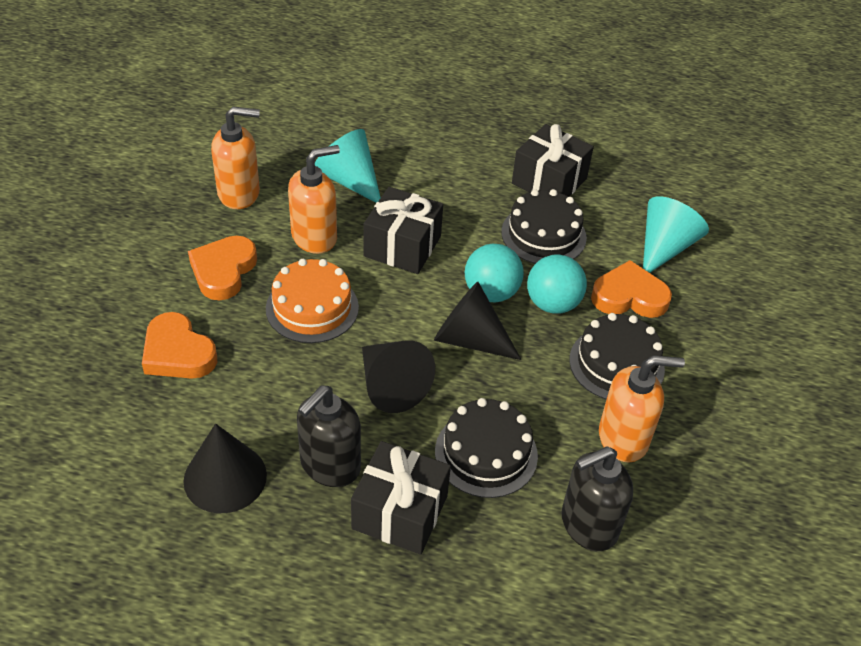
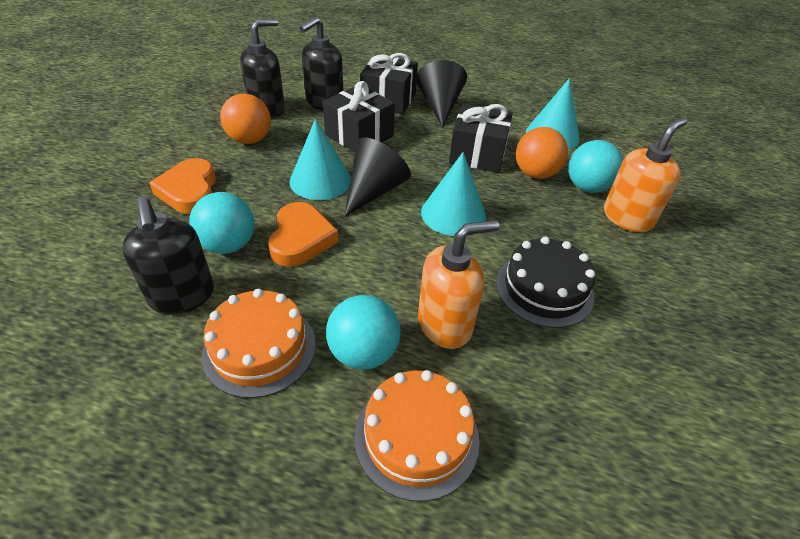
black cake: [435,398,538,498] [501,189,587,264] [569,313,665,400] = 3 -> [496,237,595,328] = 1
black cone: [183,423,267,513] [362,340,435,413] [434,281,522,360] = 3 -> [345,137,411,216] [416,60,467,127] = 2
black soap dispenser: [297,385,361,487] [562,446,633,551] = 2 -> [122,197,214,314] [240,19,285,118] [299,16,343,110] = 3
orange ball: none = 0 -> [220,93,271,144] [516,127,568,179] = 2
orange cake: [266,259,359,343] = 1 -> [202,289,316,398] [355,370,480,501] = 2
orange heart: [142,312,217,379] [188,236,257,300] [591,260,672,318] = 3 -> [149,158,216,214] [268,202,339,267] = 2
orange soap dispenser: [211,106,260,209] [288,145,340,254] [599,355,685,462] = 3 -> [418,220,499,349] [604,117,687,232] = 2
turquoise ball: [465,244,524,303] [527,254,587,314] = 2 -> [189,192,255,254] [326,295,401,370] [568,140,623,193] = 3
turquoise cone: [315,129,381,203] [643,196,709,273] = 2 -> [290,119,351,200] [421,152,486,236] [526,78,580,149] = 3

